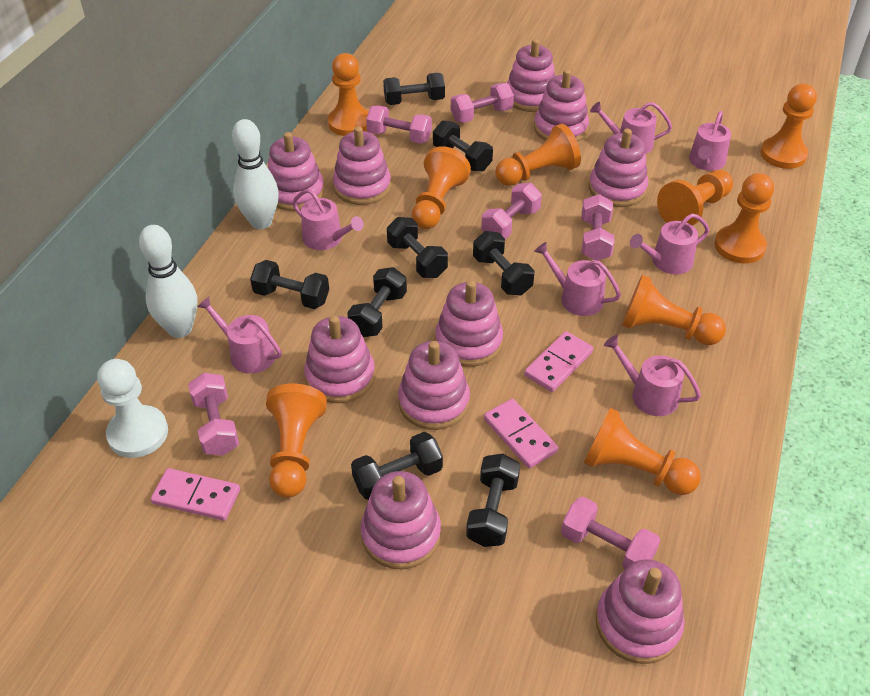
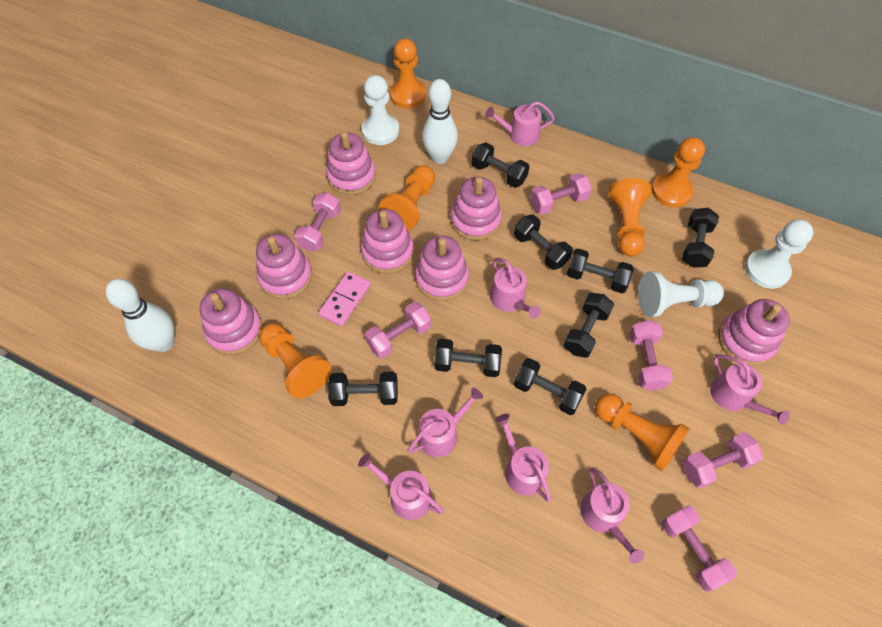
orange pawn: [266,384,327,498] [328,53,369,136] [412,146,471,229] [495,124,581,186] [584,408,701,495] [622,275,726,345] [657,170,733,226] [714,173,774,264] [760,84,817,169] = 9 -> [259,323,331,398] [379,165,435,231] [390,38,426,108] [595,393,690,471] [608,178,651,256] [651,137,705,207] = 6
pink domino: [151,468,240,521] [484,399,558,468] [524,331,593,392] = 3 -> [318,271,371,327] = 1
pink stacking toy: [268,132,325,211] [304,315,375,403] [333,126,391,205] [361,471,441,570] [398,341,470,430] [435,280,503,367] [507,39,556,112] [534,69,589,142] [589,128,648,207] [595,559,685,664] = 10 -> [200,288,262,355] [256,234,312,299] [326,132,376,195] [361,209,414,274] [415,235,469,301] [451,177,502,241] [718,299,790,366] = 7
white pawn: [97,359,168,458] = 1 -> [362,75,399,145] [638,271,724,317] [745,219,813,289] = 3

